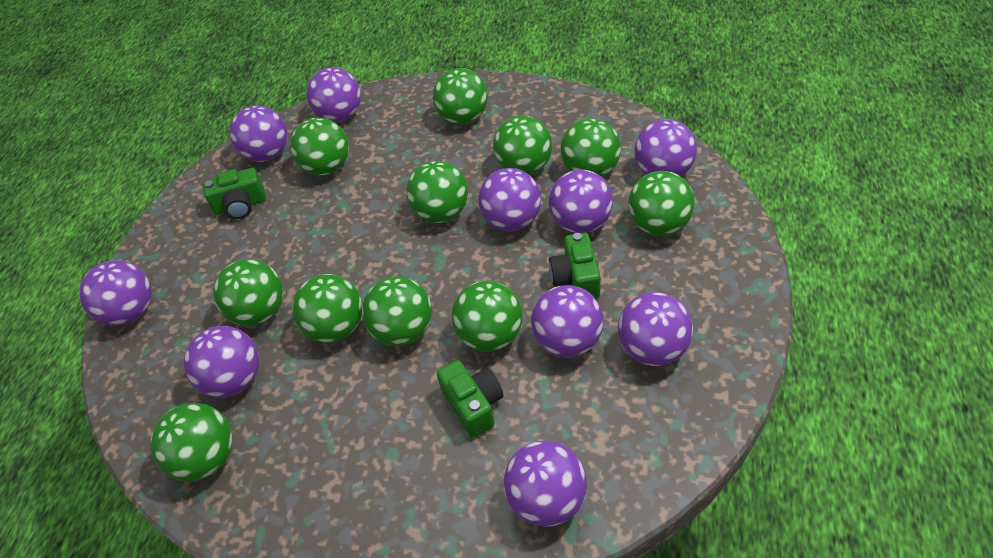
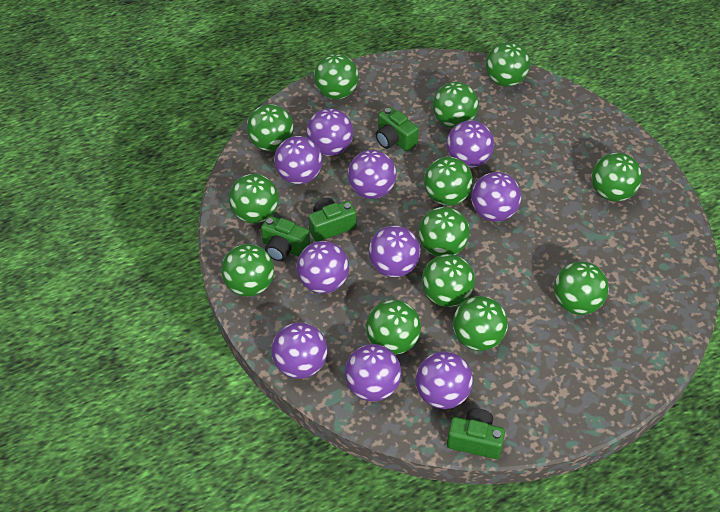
green ball: [150,403,233,481] [213,259,283,326] [290,117,349,175] [292,274,362,343] [362,277,432,346] [406,161,468,223] [433,68,488,125] [451,281,522,352] [493,116,552,175] [561,118,621,177] [629,171,695,236] = 11 -> [221,244,274,297] [229,174,279,224] [247,104,294,151] [314,54,359,99] [366,300,421,355] [418,207,470,257] [422,254,475,307] [424,157,473,206] [433,82,479,128] [453,296,508,351] [485,42,530,87] [554,261,609,315] [592,152,642,202] = 13
green camera: [203,168,266,219] [437,360,504,438] [549,233,601,299] = 3 -> [261,216,310,261] [308,198,356,242] [376,107,419,151] [447,408,505,459] = 4

